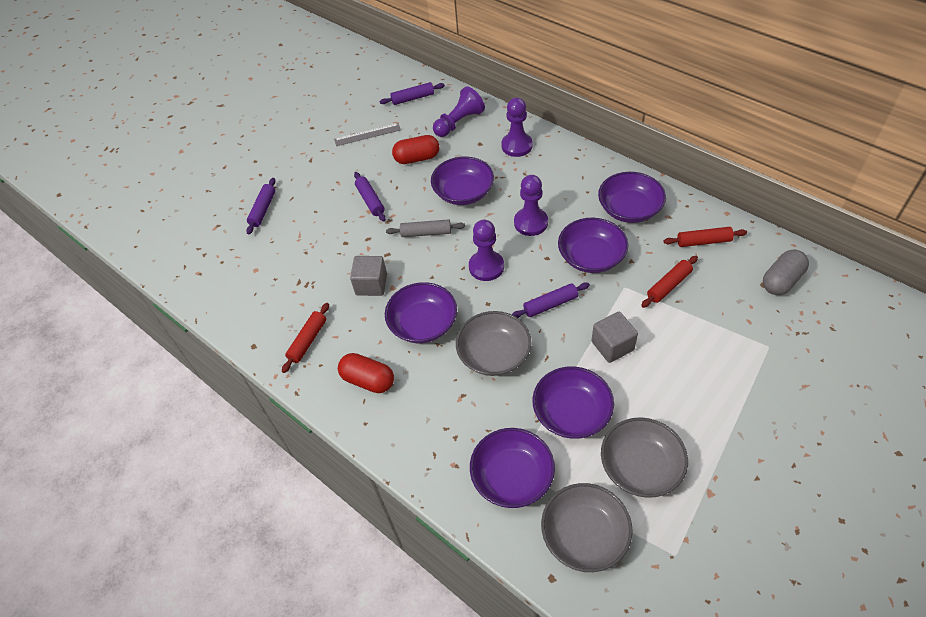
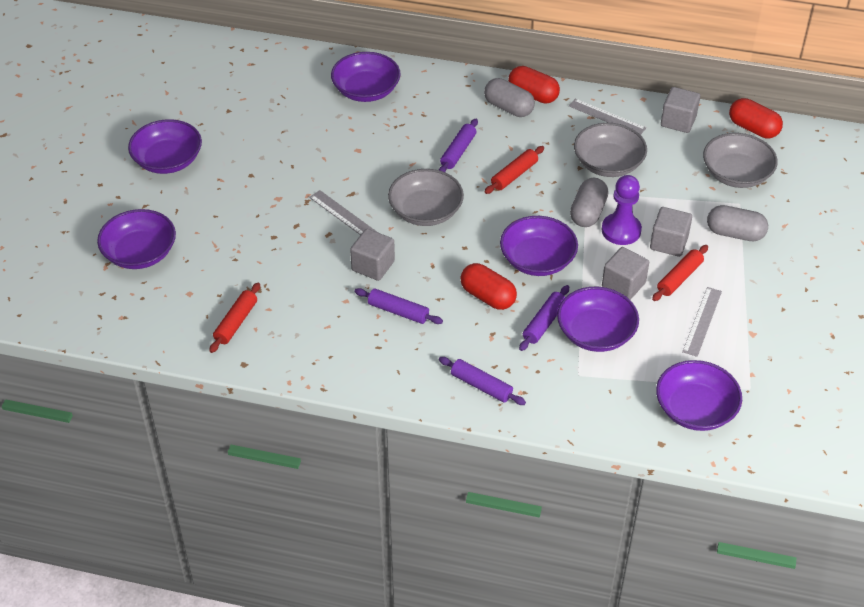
grey capsule: [763,249,809,295] = 1 -> [484,78,535,117] [570,178,609,227] [707,205,768,241] = 3
grey cube: [350,256,387,296] [591,312,638,363] = 2 -> [350,229,395,281] [602,247,649,300] [650,207,692,257] [661,87,700,133] = 4
grey rolling pin: [386,219,465,237] = 1 -> none = 0
grey ruler: [334,123,401,146] = 1 -> [309,190,377,235] [569,98,646,135] [682,287,722,357] = 3
purple pawn: [433,86,485,137] [469,220,504,281] [501,97,533,157] [514,175,548,236] = 4 -> [602,175,642,245] = 1
red capsule: [338,353,394,393] [392,135,439,164] = 2 -> [460,263,517,310] [508,66,560,104] [729,98,783,139] = 3

